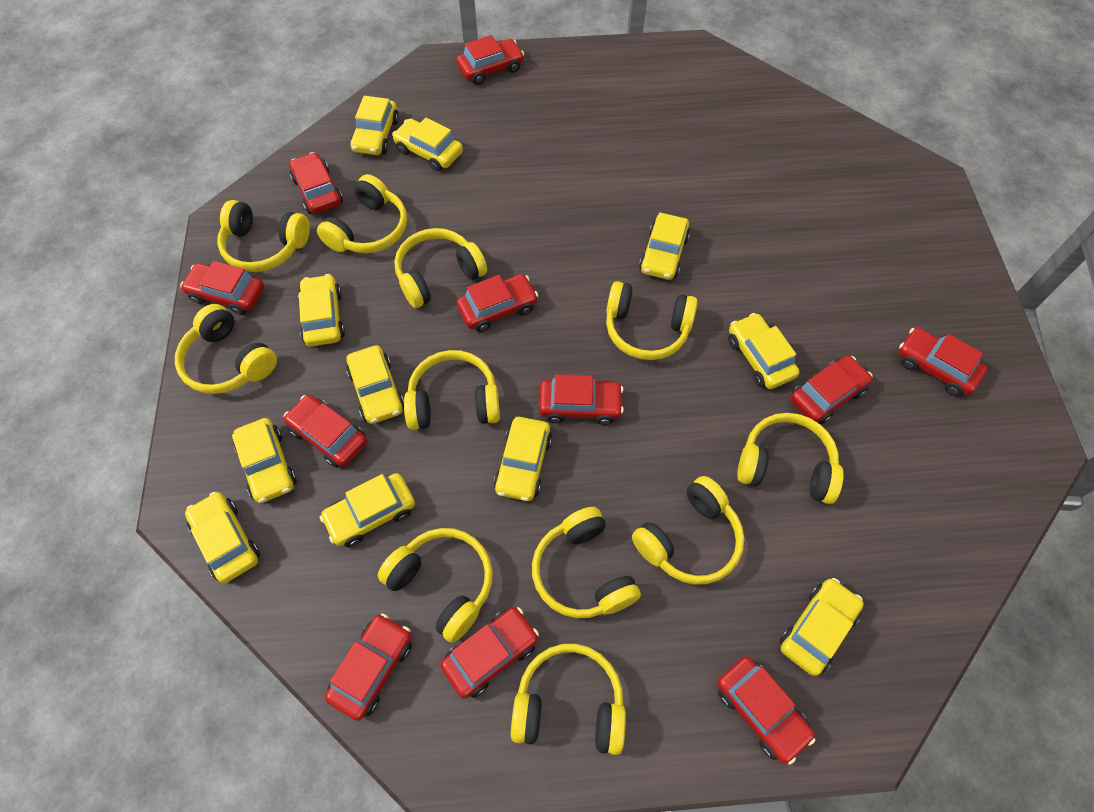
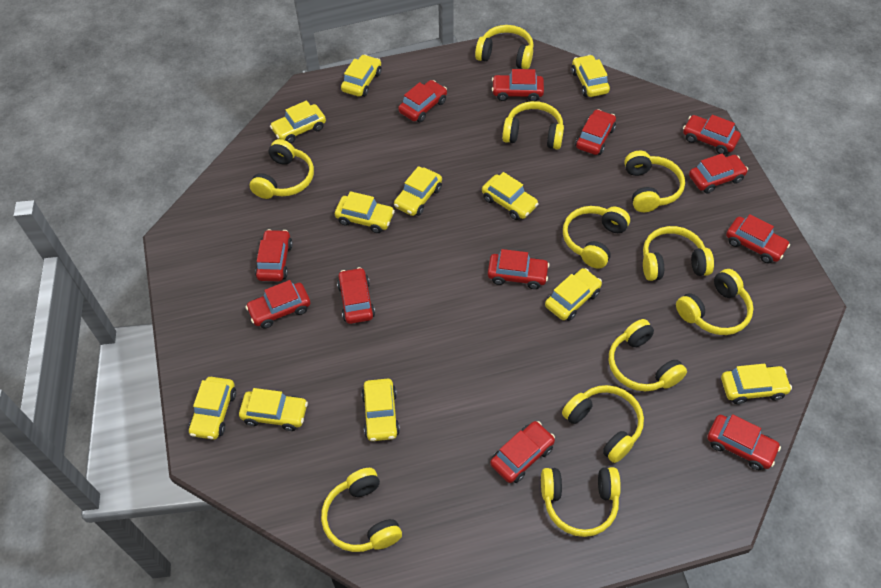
red car: [180,261,264,315] [284,395,367,468] [289,152,343,214] [325,613,412,721] [440,607,539,698] [456,35,524,85] [456,274,538,332] [539,374,624,425] [717,656,815,765] [790,355,872,425] [898,328,987,396] = 11 -> [245,280,310,329] [255,229,293,281] [337,267,375,324] [398,80,447,122] [488,249,550,289] [490,421,555,483] [492,69,544,101] [575,109,616,155] [683,115,741,154] [689,153,748,193] [707,414,781,470] [726,214,790,263] = 12

